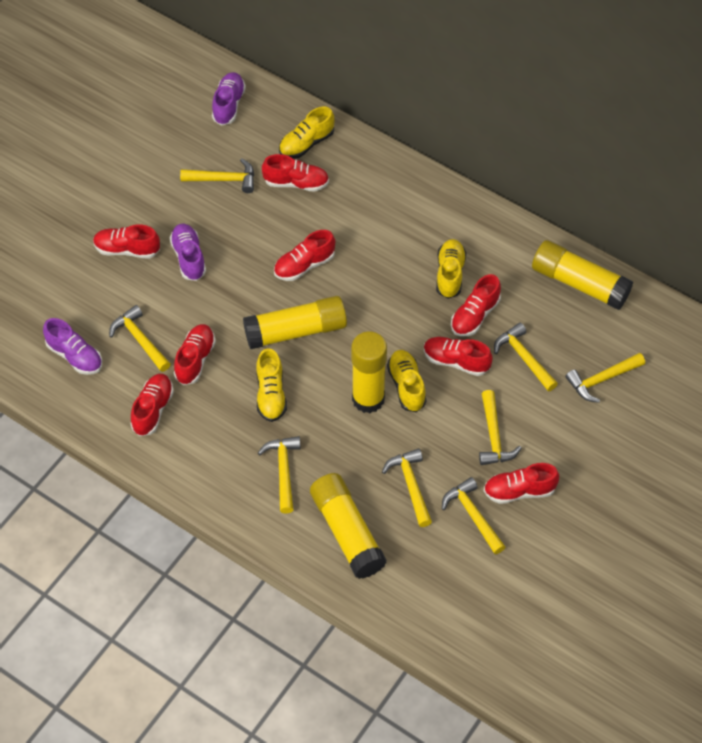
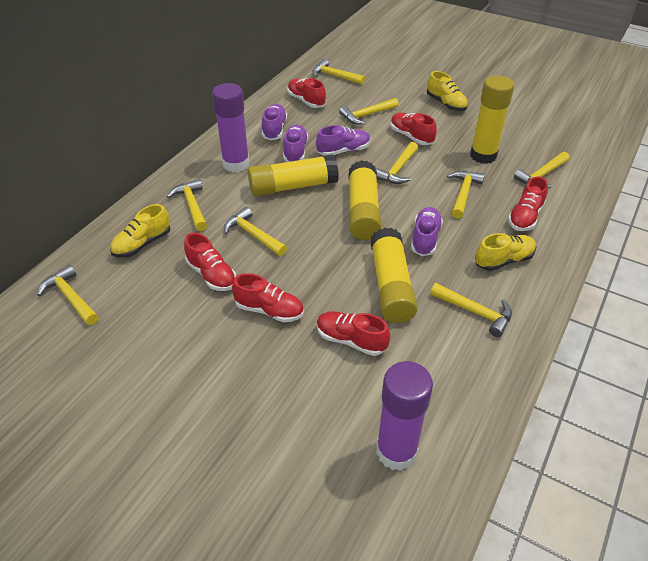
purple glue stick: none = 0 -> [212,83,250,172] [376,361,433,471] = 2
purple shoe: [43,318,102,375] [169,224,206,281] [212,72,246,125] = 3 -> [262,104,287,140] [283,125,308,162] [316,125,370,156] [411,207,443,256] = 4
red shoe: [93,224,160,259] [130,374,174,436] [174,324,216,385] [262,154,329,192] [274,230,335,281] [424,337,493,376] [451,274,501,337] [484,463,559,504] = 8 -> [184,233,236,291] [232,273,304,322] [287,78,326,108] [317,311,390,356] [390,113,437,145] [508,176,548,231] = 6
yellow hammer: [109,305,171,372] [180,158,254,193] [258,436,301,513] [382,448,432,527] [442,477,505,554] [479,390,522,465] [494,323,558,391] [565,353,645,403] = 8 -> [37,265,99,325] [167,179,207,231] [224,207,287,256] [312,59,365,85] [339,98,399,125] [376,142,418,184] [430,283,512,337] [447,171,485,219] [514,152,570,188] = 9
yellow shoe: [256,348,287,422] [279,106,334,159] [387,350,426,412] [436,239,466,299] = 4 -> [110,204,170,258] [427,71,468,111] [475,233,536,271] = 3

